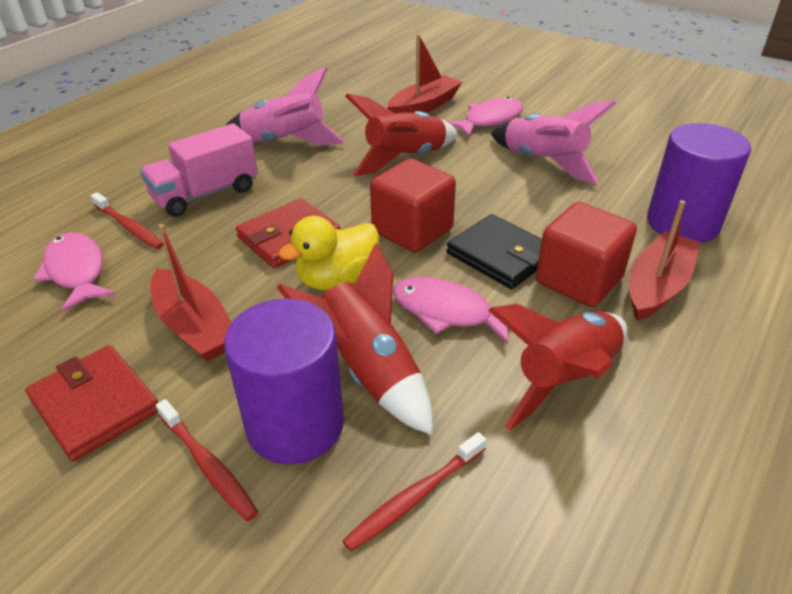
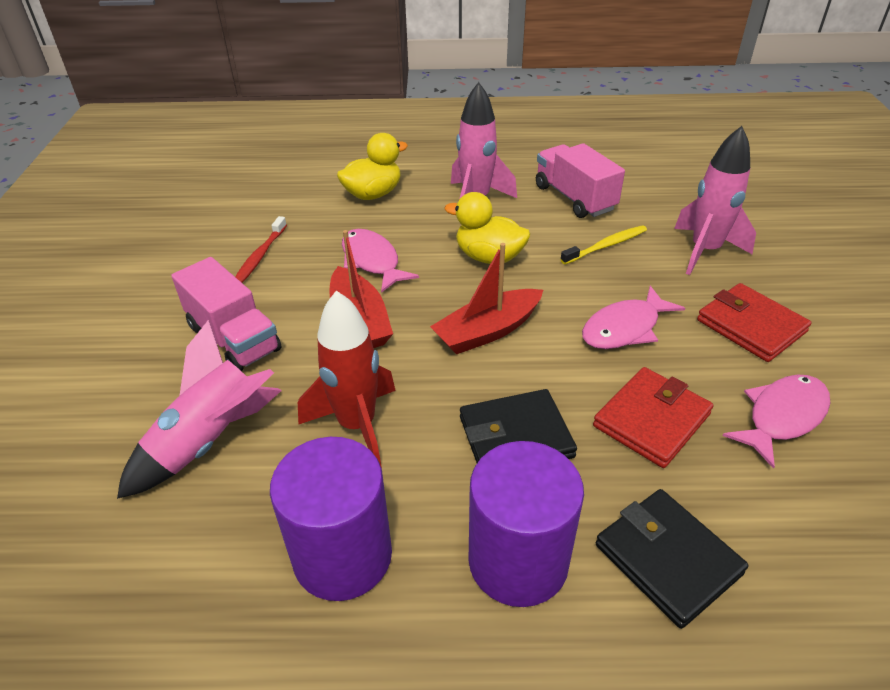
black wallet: [447,214,542,289] = 1 -> [460,389,577,463] [596,489,748,629] = 2
pink rocket: [225,67,345,146] [491,100,616,184] = 2 -> [117,320,281,499] [451,82,517,198] [674,126,756,275] = 3
pink truck: [140,123,258,217] = 1 -> [171,257,281,371] [536,143,625,218] = 2
red boat: [151,224,232,361] [387,34,462,113] [629,200,700,321] = 3 -> [329,230,393,348] [430,243,543,354] = 2
red cube: [370,158,456,253] [536,202,637,307] = 2 -> none = 0
red rocket: [277,243,433,435] [345,93,458,176] [488,304,627,430] = 3 -> [298,291,396,468] = 1
red toothbrush: [91,192,163,249] [156,399,258,521] [342,432,486,552] = 3 -> [235,216,287,283] = 1
yellow duck: [278,216,379,290] = 1 -> [337,133,408,200] [444,192,530,264] = 2
yellow toothbrush: none = 0 -> [560,225,647,264] = 1

